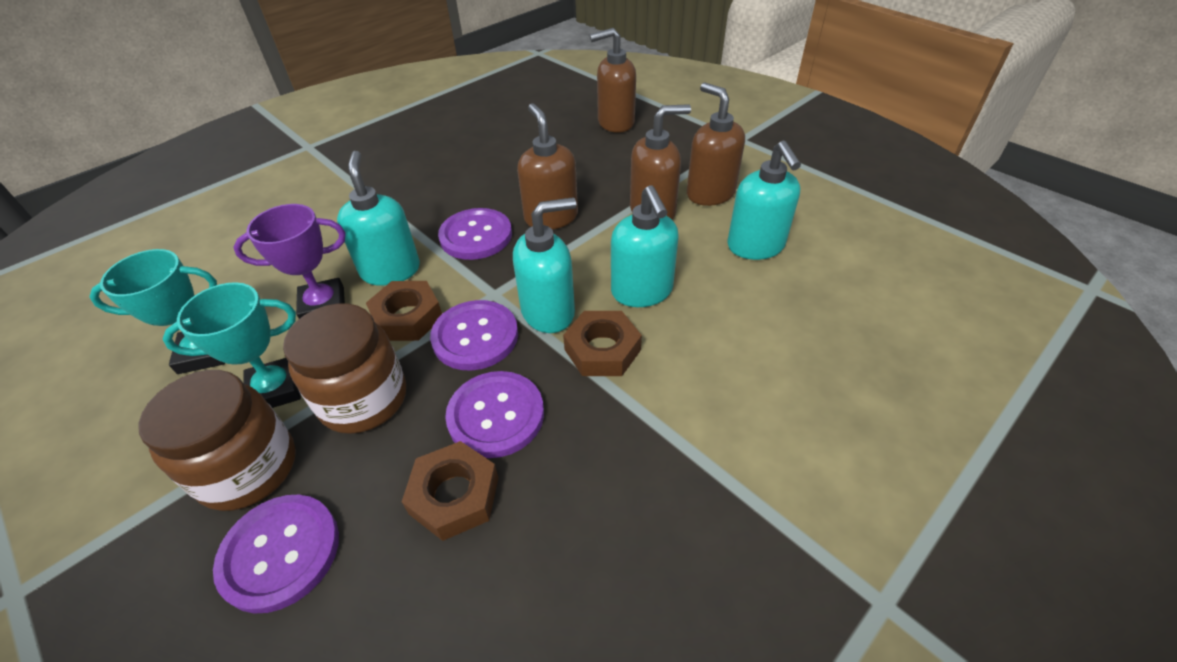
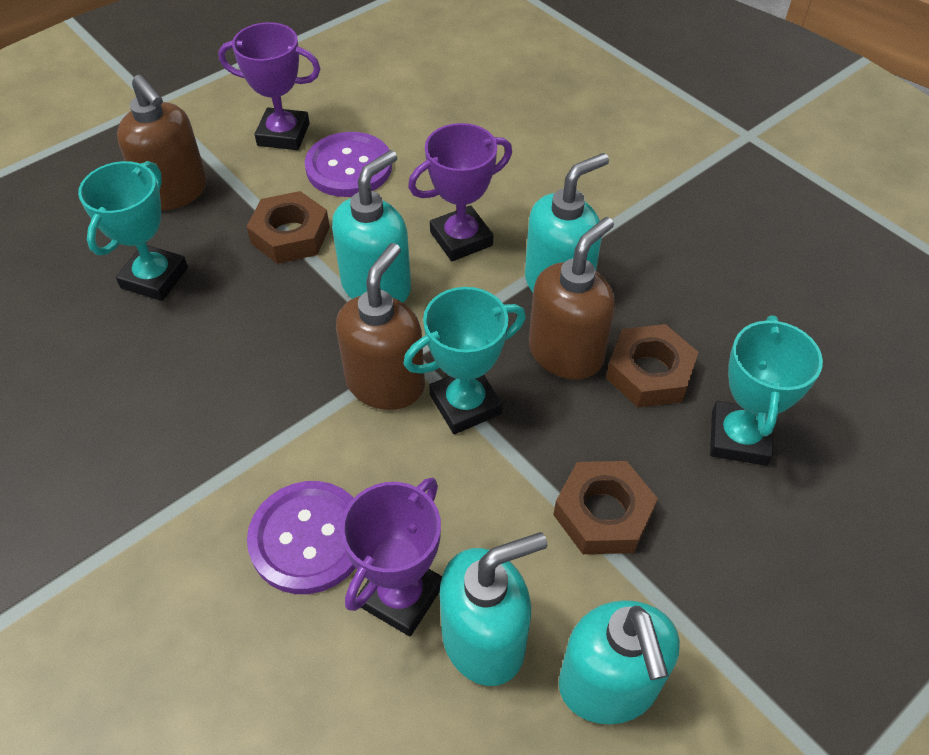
brown jar: [138,370,296,511] [283,304,406,434] = 2 -> none = 0
brown soap dispenser: [517,103,578,230] [590,28,636,133] [630,104,691,220] [687,83,745,206] = 4 -> [117,75,207,210] [336,243,425,410] [529,217,615,379] = 3
purple button: [213,495,339,614] [430,300,518,371] [438,208,512,260] [445,371,544,458] = 4 -> [247,481,356,594] [305,132,392,197] = 2
purple trophy: [234,204,346,319] = 1 -> [218,22,321,150] [341,477,442,636] [408,123,512,261] = 3
turquoise trophy: [89,249,225,374] [162,282,301,408] = 2 -> [78,161,188,301] [404,287,526,434] [710,316,823,466] = 3

